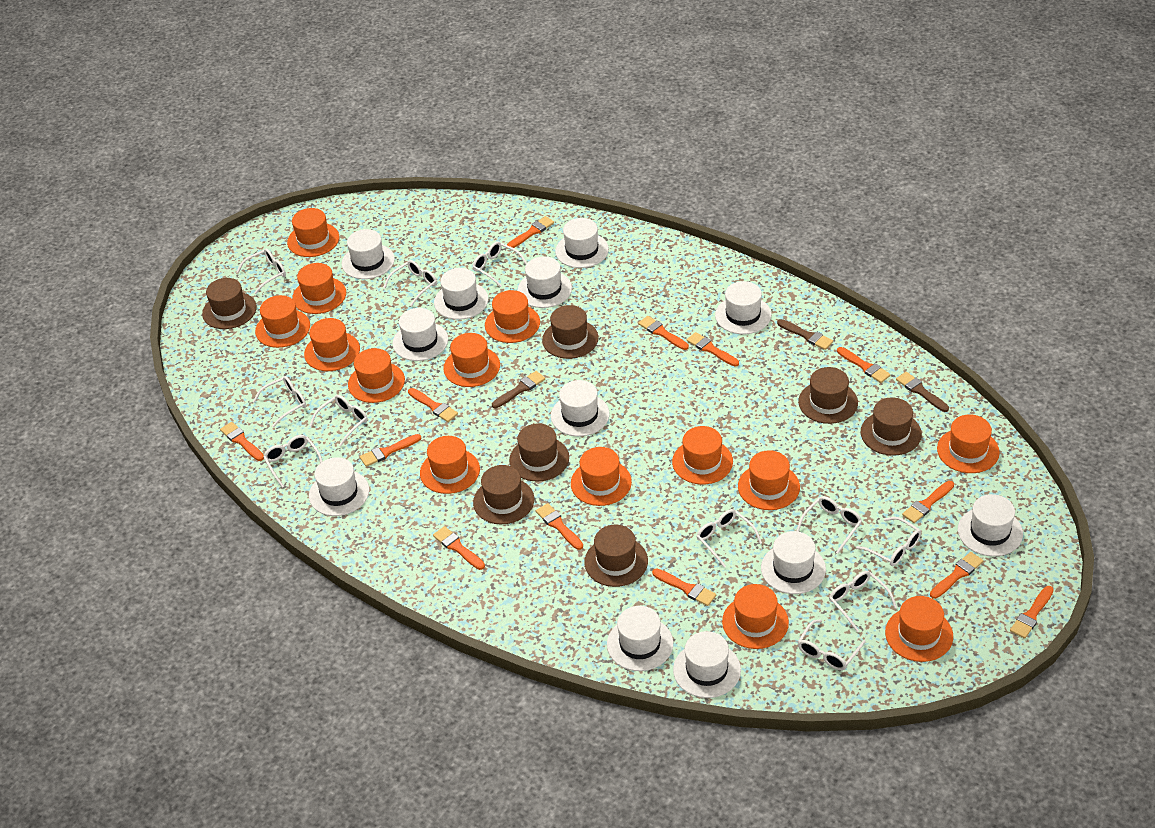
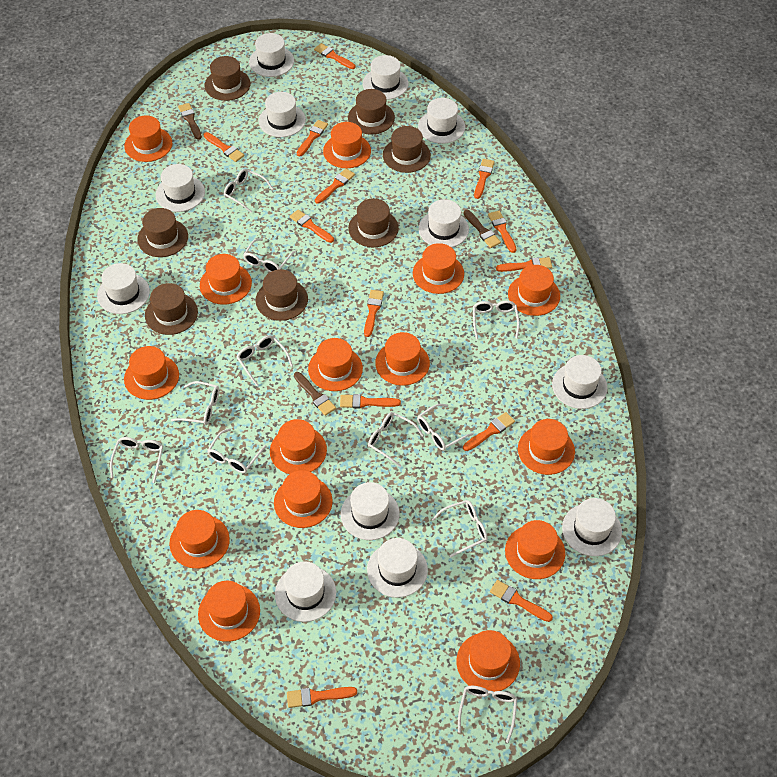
orange hat: [255,295,310,348] [287,208,339,257] [292,263,346,314] [304,318,360,371] [348,348,405,403] [420,436,480,494] [443,333,500,387] [485,290,540,343] [571,447,632,506] [672,426,733,485] [722,584,789,649] [738,450,800,510] [885,596,953,662] [937,414,1000,473] = 14 -> [124,115,172,162] [124,346,179,400] [169,510,230,569] [198,581,260,642] [200,254,252,305] [270,419,327,474] [274,470,333,528] [308,338,363,391] [323,122,371,168] [375,332,430,386] [413,243,464,294] [456,630,520,692] [505,520,565,579] [508,265,560,316] [518,419,575,475] = 15

